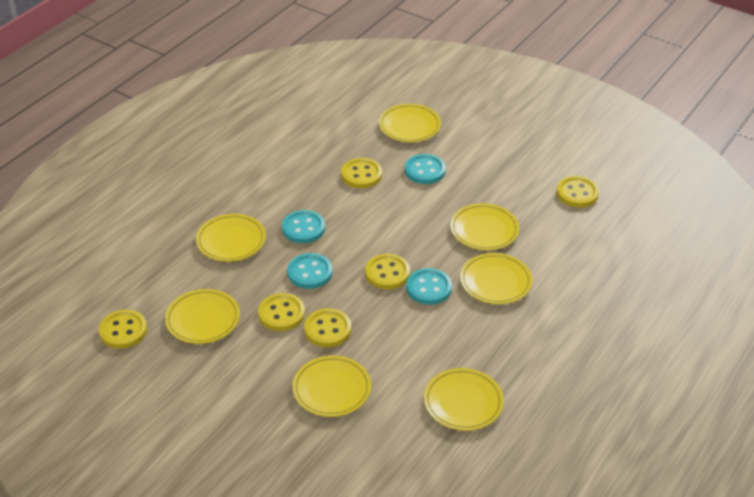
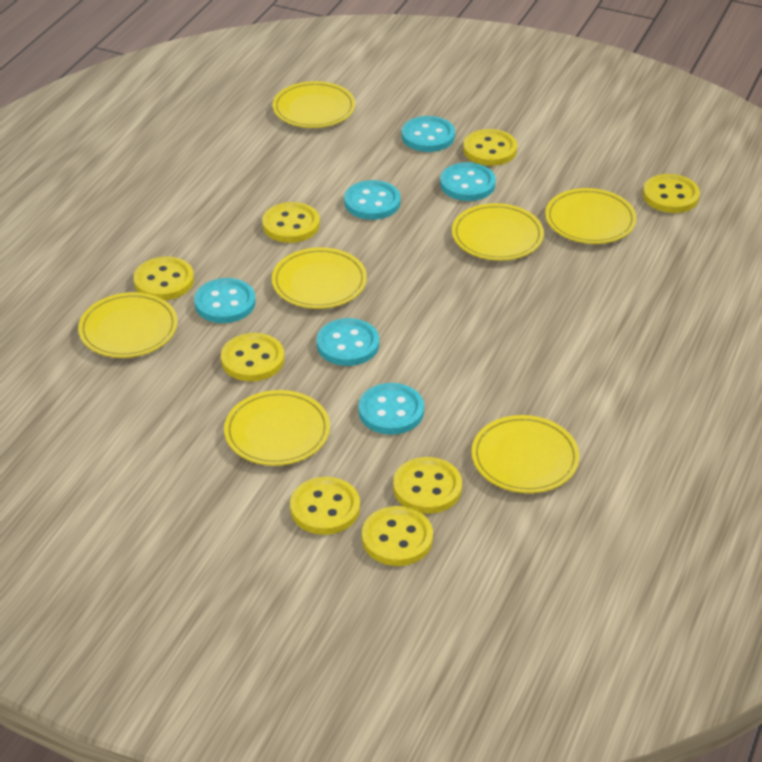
turquoise button: [282,210,325,243] [287,253,333,289] [405,154,446,184] [406,268,452,305] = 4 -> [194,278,255,323] [317,318,379,366] [344,180,401,220] [359,383,424,435] [402,116,455,152] [440,162,496,201] = 6
yellow button: [99,310,147,349] [258,293,305,331] [304,308,351,347] [341,158,382,188] [365,254,410,289] [556,176,599,207] = 6 -> [133,257,194,300] [221,333,284,381] [262,202,320,243] [290,477,360,535] [362,506,433,566] [393,457,462,514] [463,129,517,166] [643,174,700,213] = 8

